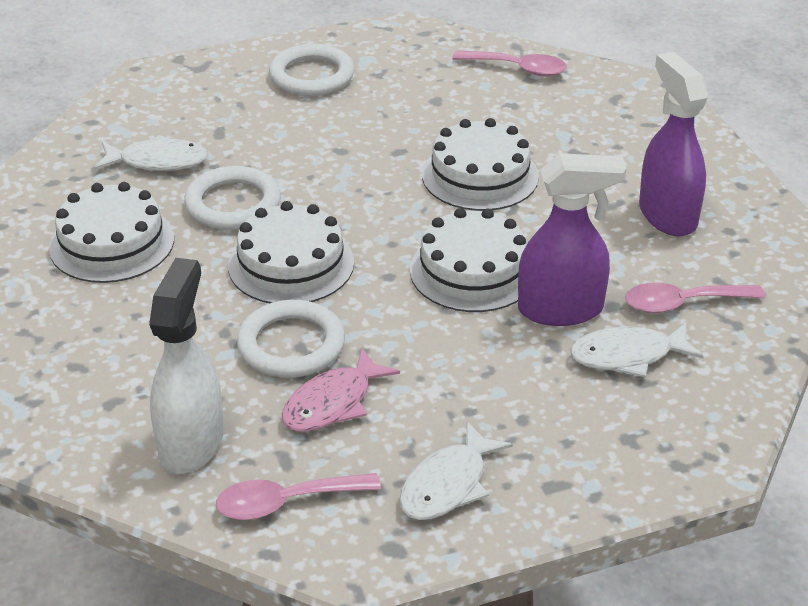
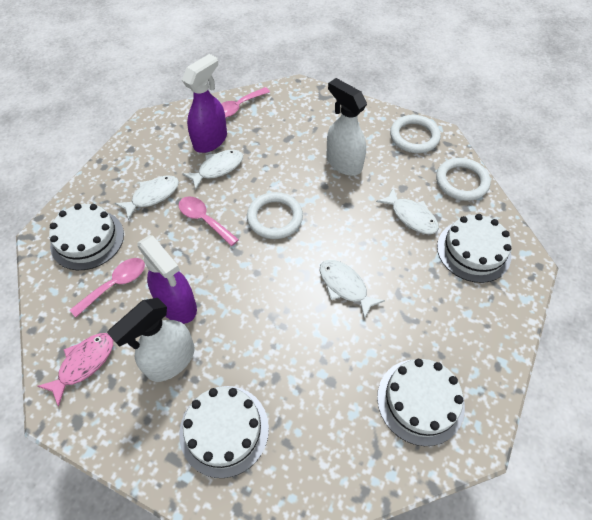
white fish: [95,135,208,171] [399,421,513,520] [570,322,704,377] = 3 -> [115,175,179,221] [182,149,243,190] [320,260,385,319] [376,188,439,234] = 4
white spray bottle: [149,258,224,473] = 1 -> [107,298,195,382] [326,78,367,176] = 2

